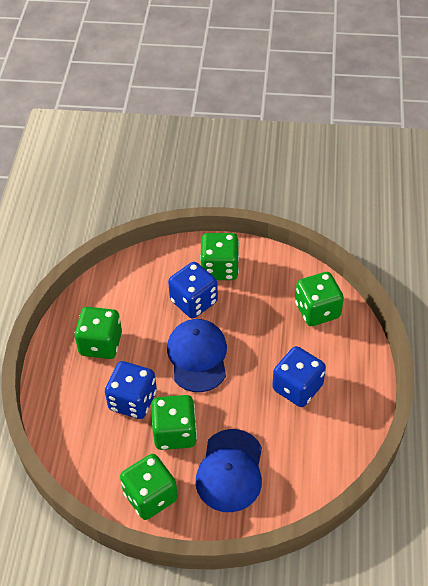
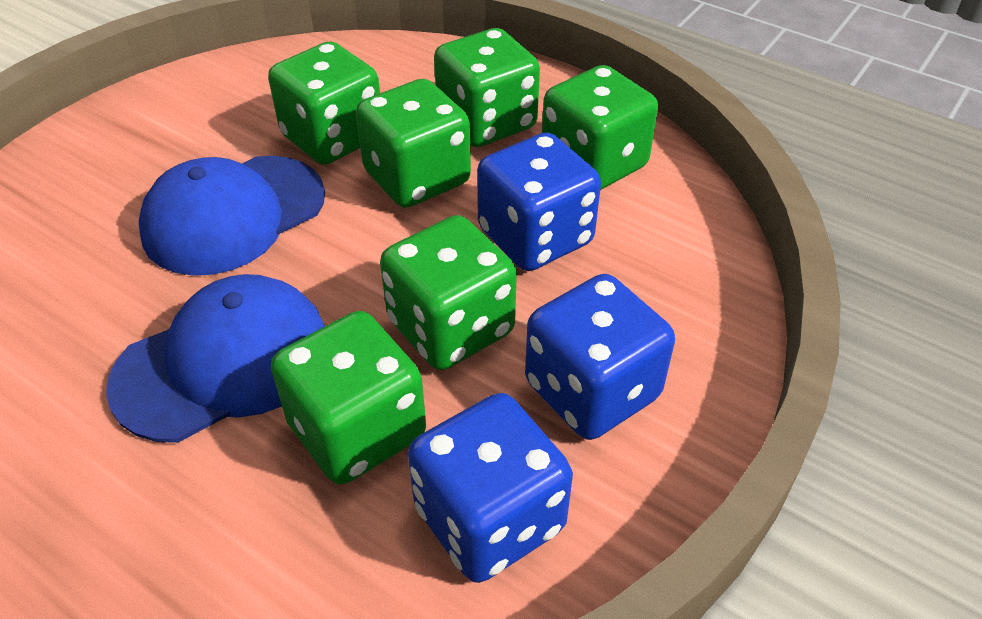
green dice: [74,307,122,359] [120,454,178,520] [151,395,197,450] [200,233,239,280] [295,272,344,326] = 5 -> [268,41,380,165] [271,311,426,484] [356,79,471,208] [380,215,517,370] [434,28,540,147] [542,65,658,190] = 6

